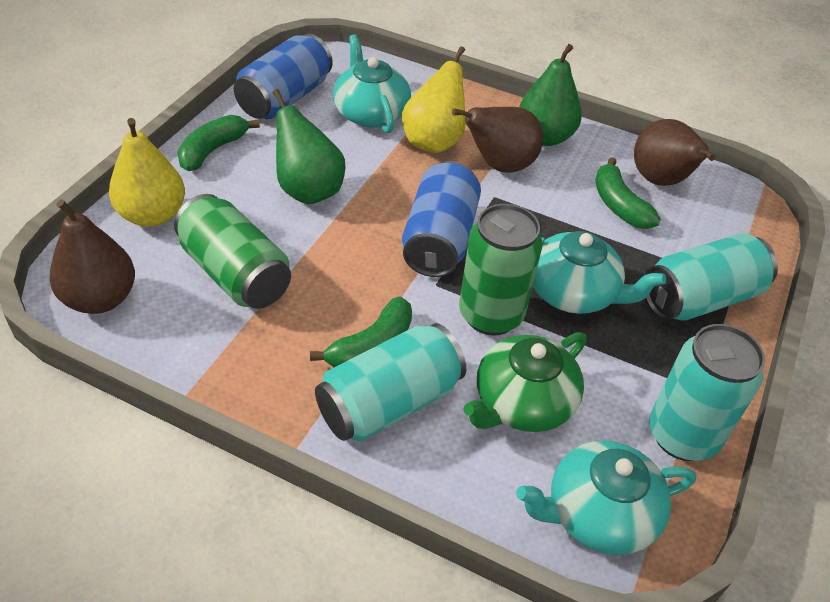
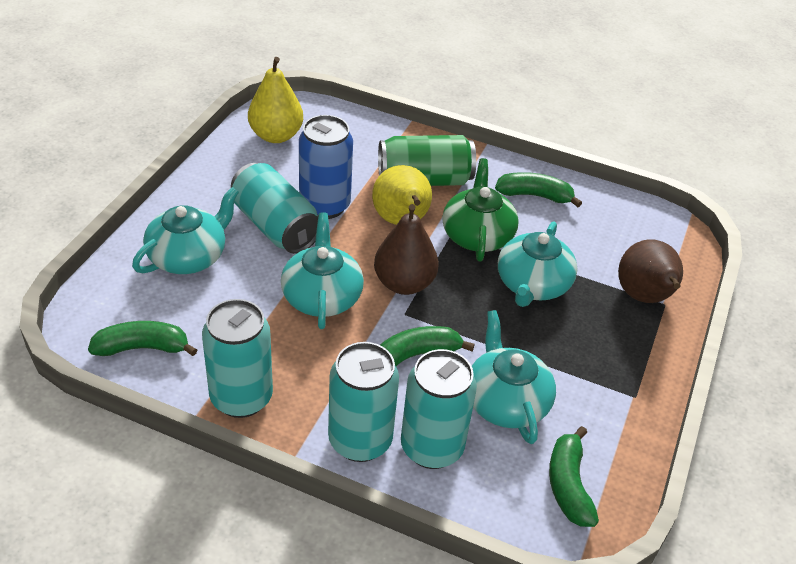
blue can: [234,33,333,119] [402,161,481,277] = 2 -> [299,115,353,219] = 1
brown pear: [49,199,135,314] [452,107,543,173] [634,119,716,186] = 3 -> [374,204,439,295] [618,239,683,303] = 2
green banana: [177,115,260,171] [310,296,412,367] [595,157,661,229] = 3 -> [88,321,197,356] [380,326,475,366] [495,172,582,207] [549,426,599,527] = 4
green can: [174,194,291,309] [459,204,543,335] = 2 -> [378,135,476,186] = 1
green pear: [273,89,345,204] [519,44,582,146] = 2 -> none = 0
turquoise can: [315,323,466,441] [644,233,778,321] [649,324,765,461] = 3 -> [202,299,273,418] [231,163,318,254] [328,342,399,462] [401,349,477,469] = 4
turquoise teapot: [333,34,411,133] [516,440,696,555] [533,231,666,314] = 3 -> [132,187,239,274] [281,212,364,329] [472,310,556,444] [498,221,577,307] = 4

